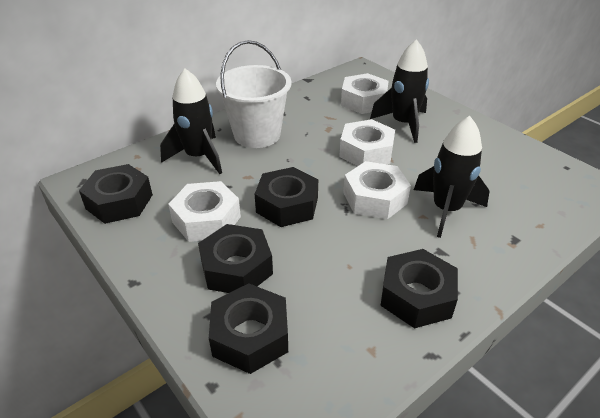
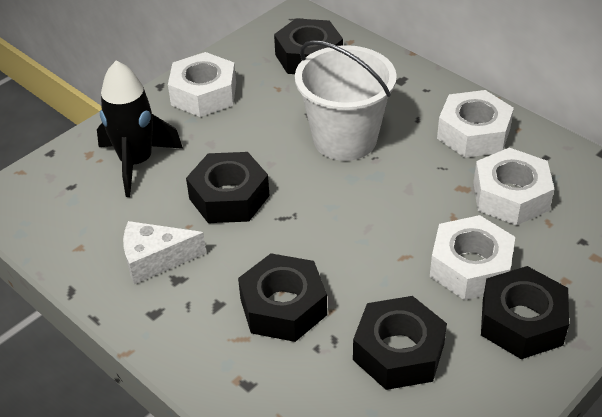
black rocket: [160,69,222,174] [370,39,429,143] [414,116,490,238] = 3 -> [97,60,183,197] = 1
white cheese: none = 0 -> [123,221,206,284] = 1

